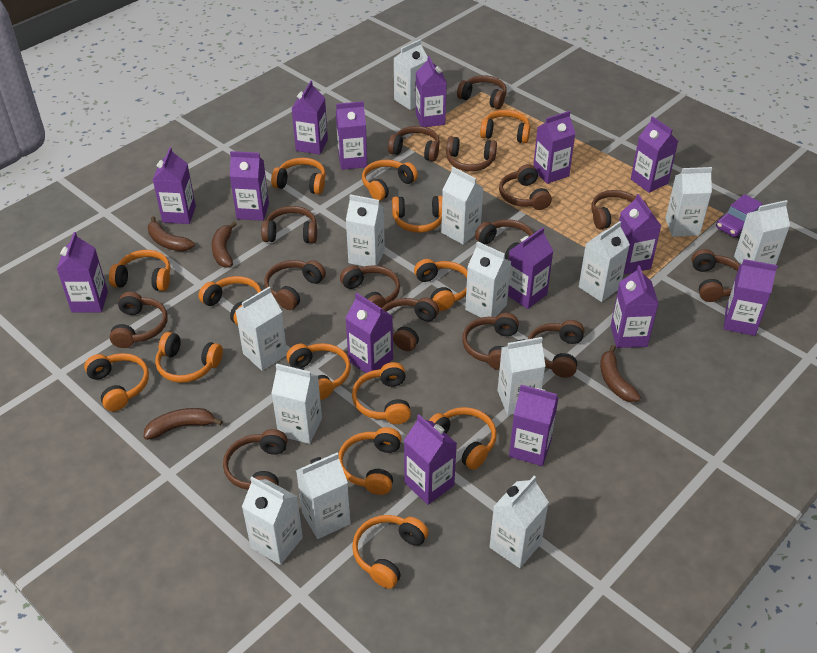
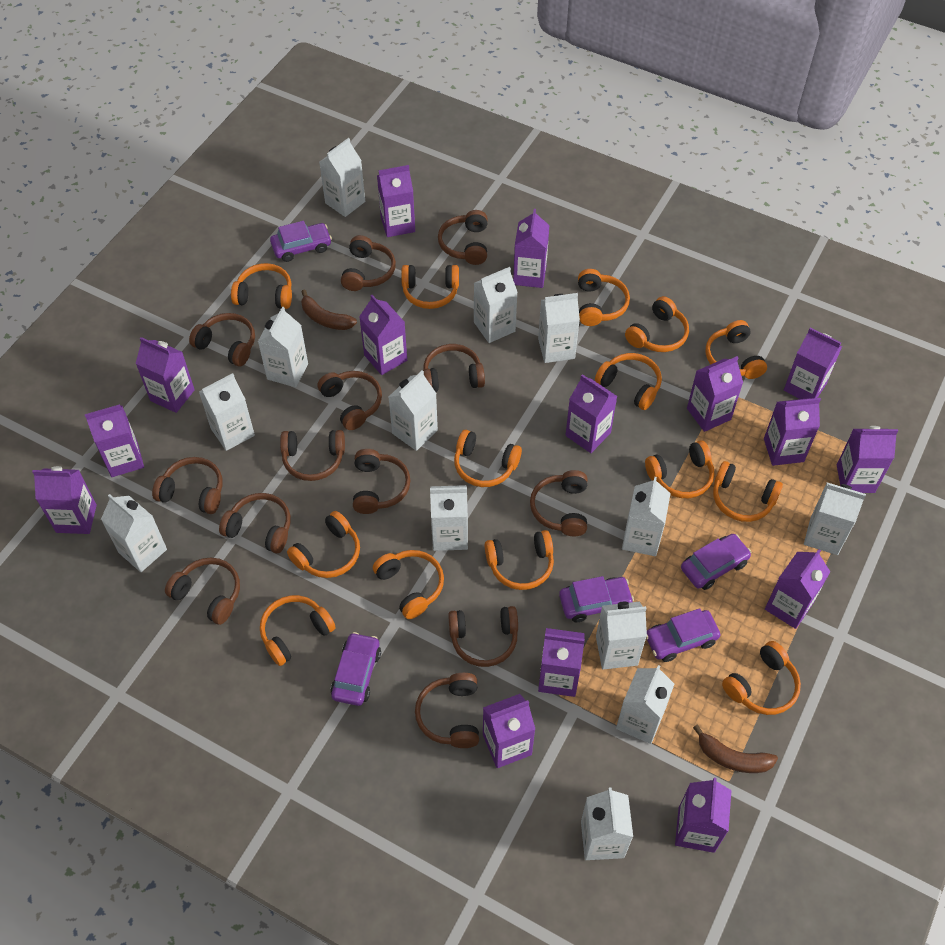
brown banana: [144,408,223,440] [148,216,195,251] [212,222,237,267] [600,345,641,402] = 4 -> [301,290,357,330] [693,725,778,773] = 2
brown headphones: [109,292,168,348] [223,429,288,490] [261,206,317,243] [264,260,326,310] [340,265,400,308] [382,297,439,351] [388,126,440,162] [446,136,497,171] [457,75,507,109] [462,313,519,370] [475,219,534,260] [499,164,552,210] [528,320,585,378] [591,190,649,229] [692,249,740,302] = 15 -> [152,457,223,514] [165,558,240,625] [189,313,255,366] [219,493,291,553] [280,430,345,481] [317,371,382,430] [341,235,396,291] [353,449,411,514] [415,673,479,748] [423,344,485,392] [438,210,488,265] [448,606,518,667] [530,470,588,536] = 13
purple car: [716,194,763,239] = 1 -> [270,221,332,262] [331,632,381,706] [559,576,634,622] [646,608,720,662] [681,534,751,590] = 5

